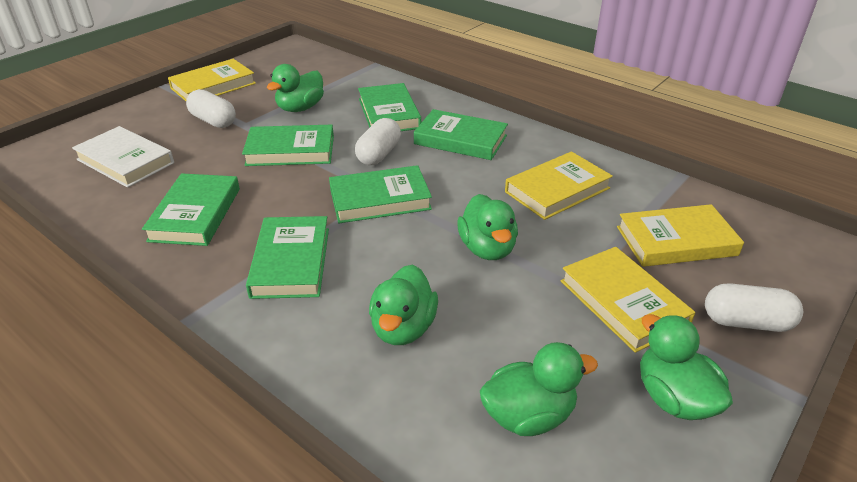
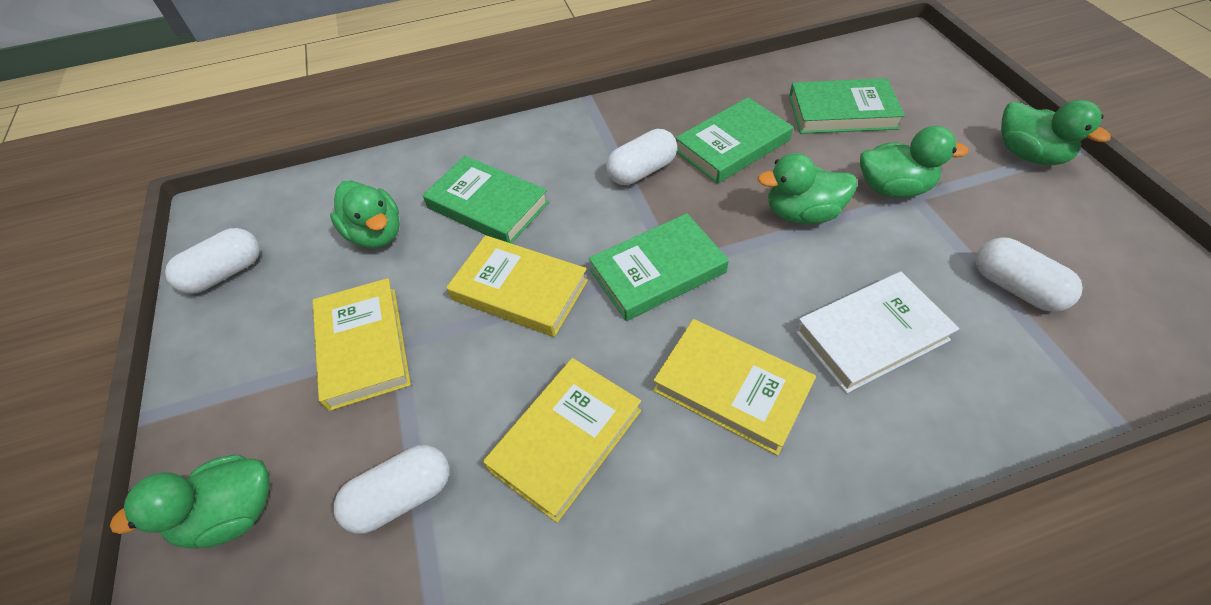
green book: [142,173,240,246] [242,125,334,166] [246,216,329,299] [329,165,432,223] [358,83,421,131] [414,109,508,160] = 6 -> [423,156,549,244] [589,213,729,321] [675,97,793,184] [789,78,905,134] = 4
white capsule: [186,89,236,128] [355,118,401,165] [705,283,803,332] = 3 -> [165,228,260,294] [334,445,449,534] [606,129,677,185] [976,237,1083,312] = 4

